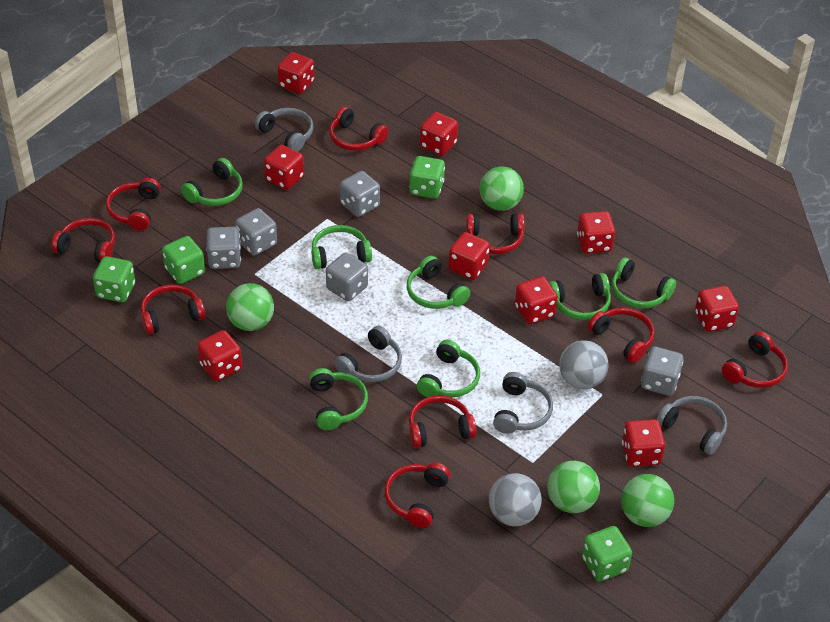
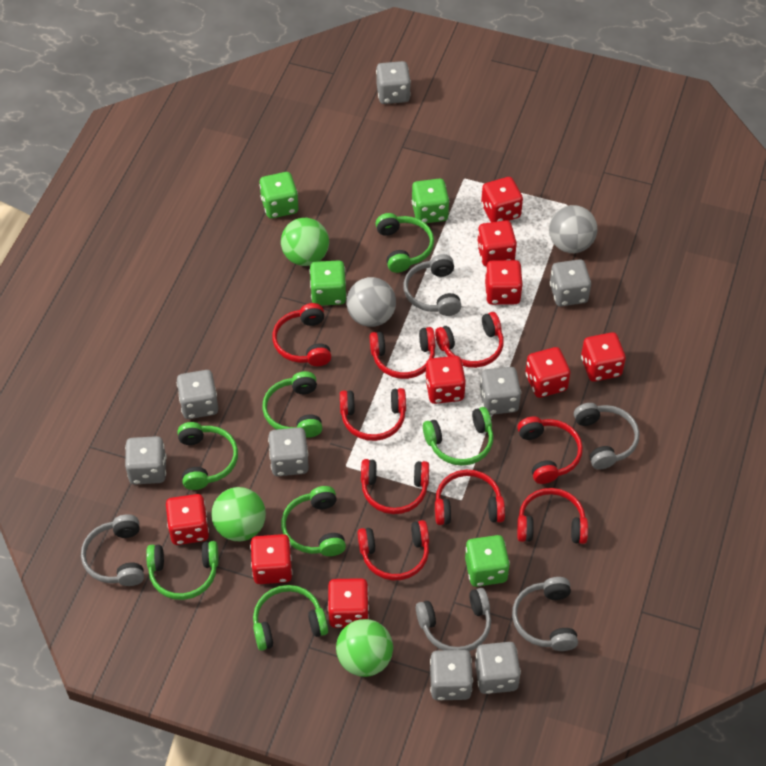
green ball: [226,283,274,331] [480,166,524,211] [547,461,600,513] [621,474,674,527] = 4 -> [211,487,266,541] [281,218,329,266] [336,619,393,677] = 3
grey dice: [206,227,241,269] [235,208,277,256] [326,252,368,301] [340,171,380,217] [641,347,683,396] = 5 -> [125,436,166,485] [177,370,218,419] [268,427,309,476] [376,61,411,104] [430,650,473,701] [475,642,521,694] [480,367,521,415] [550,259,591,306] = 8
grey headphones: [255,108,314,152] [334,326,402,382] [493,372,553,434] [657,396,727,455] = 4 -> [81,514,144,586] [404,254,461,316] [416,588,491,651] [512,577,578,651] [574,403,639,470] = 5

